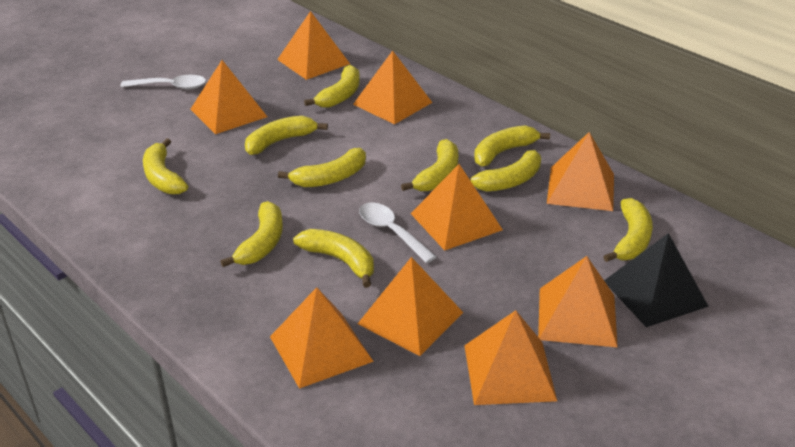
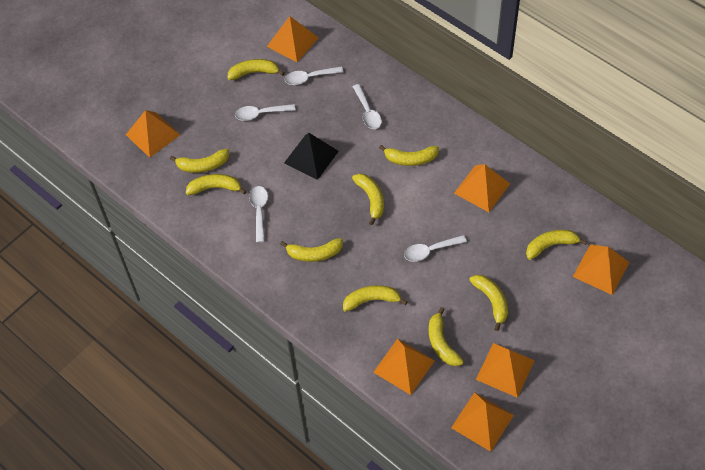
orange pyramid: [190,60,267,134] [270,287,374,389] [277,11,350,80] [353,50,433,124] [358,257,463,356] [411,164,503,251] [464,310,557,405] [538,256,618,348] [547,132,614,211] = 9 -> [126,110,180,157] [267,16,318,62] [373,339,435,395] [451,392,514,452] [454,164,510,212] [476,343,535,398] [573,244,629,295] = 7
white spoon: [120,75,206,89] [359,202,436,263] = 2 -> [235,104,296,121] [249,186,268,243] [285,66,344,85] [353,84,382,129] [404,235,467,262] = 5

